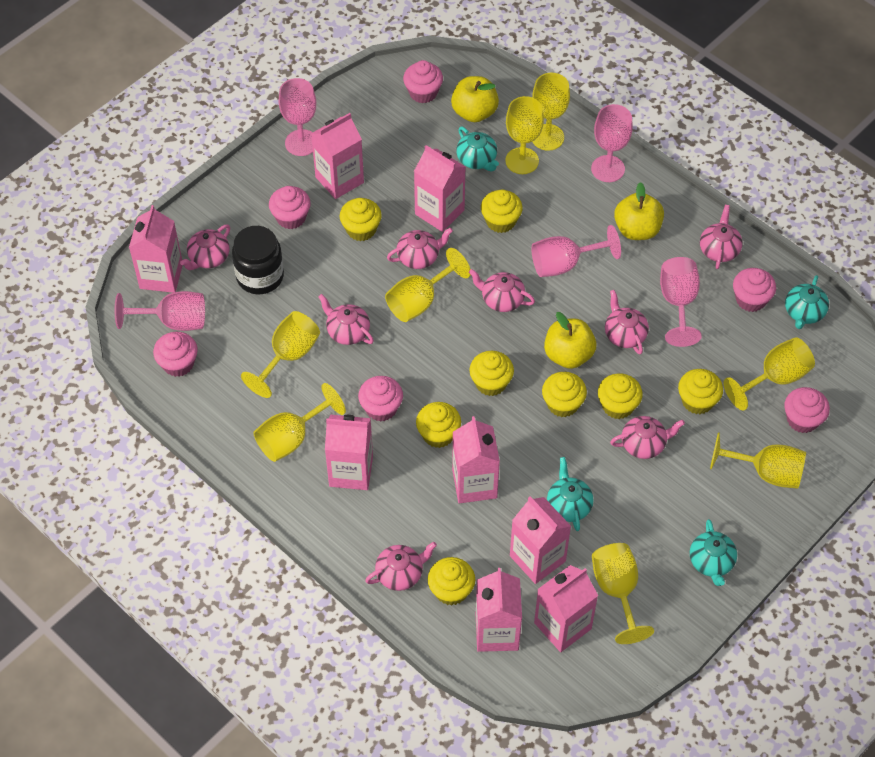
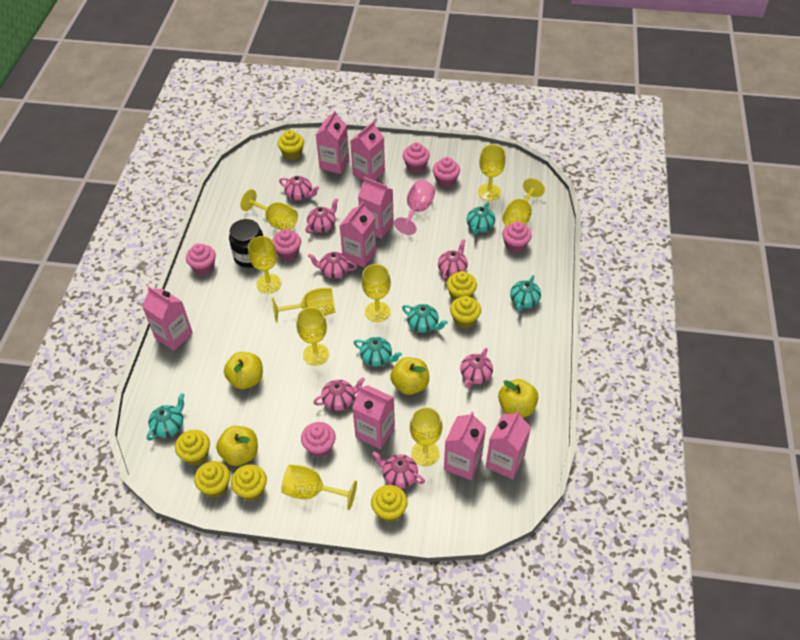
pink goblet: [115,291,205,331] [279,78,316,156] [532,225,621,277] [591,104,633,182] [660,257,702,347] = 5 -> [394,180,435,235] = 1
pink teapot: [180,225,230,270] [318,294,374,345] [365,542,437,591] [387,228,453,269] [469,269,535,312] [605,290,649,355] [610,416,685,459] [700,205,742,269] = 8 -> [279,176,319,201] [305,198,338,233] [308,252,357,279] [313,378,365,411] [372,451,425,489] [438,239,468,280] [460,348,493,388] = 7
turquoise teapot: [456,127,499,172] [547,457,594,531] [690,519,737,586] [785,275,829,329] = 4 -> [146,393,184,441] [353,337,402,367] [402,304,448,333] [467,202,495,235] [510,275,541,311] = 5
yellow apple: [451,76,499,122] [544,312,596,369] [614,182,664,240] = 3 -> [216,426,258,466] [224,352,263,389] [390,357,429,395] [498,379,538,417] = 4
yellow cupcake: [340,198,382,241] [416,402,461,448] [428,557,475,605] [469,351,514,396] [481,189,523,233] [542,372,587,417] [598,373,642,419] [678,369,723,414] = 8 -> [175,430,210,465] [194,461,230,498] [231,464,267,501] [278,130,304,160] [371,485,408,522] [446,271,477,300] [450,296,481,328] = 7
yellow goblet: [241,311,320,398] [254,383,346,462] [385,248,470,322] [505,96,544,174] [532,73,570,151] [592,543,654,644] [710,432,806,489] [724,337,815,411] = 8 -> [240,189,298,230] [248,236,281,294] [272,288,336,323] [281,464,357,510] [296,307,329,366] [362,264,391,322] [410,407,442,466] [478,144,506,201] [502,178,545,226] = 9

